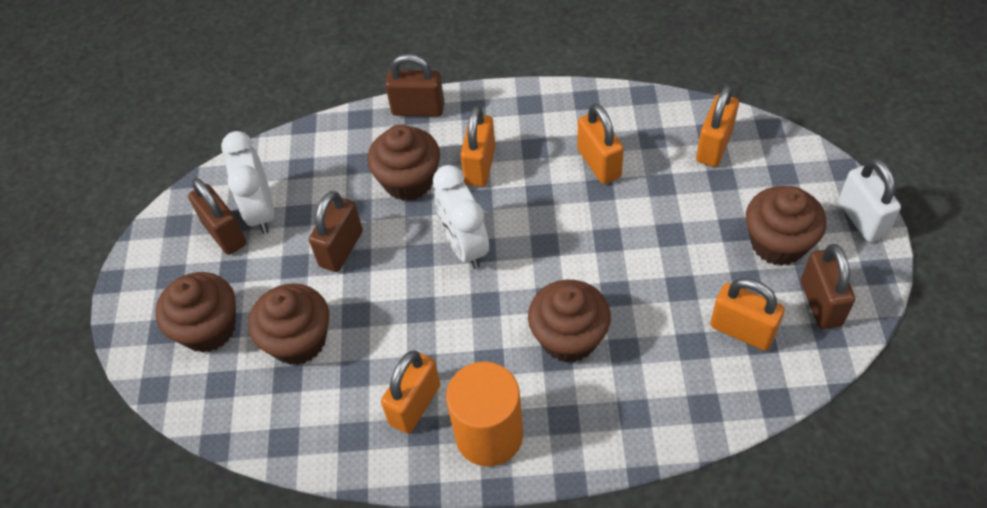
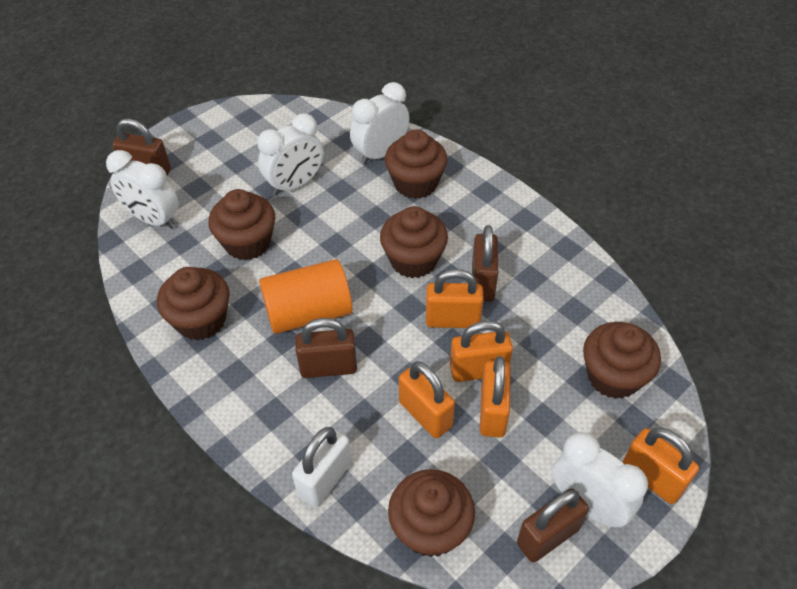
brown cupcake: [155,272,236,353] [248,283,329,365] [367,125,440,201] [528,279,611,363] [746,186,826,266] = 5 -> [157,267,230,340] [208,189,275,260] [380,206,448,278] [385,129,447,199] [388,469,475,557] [583,322,661,399] = 6
white clock: [221,131,274,234] [433,165,489,269] = 2 -> [106,150,179,229] [257,113,324,195] [350,82,410,165] [552,432,648,527] = 4

